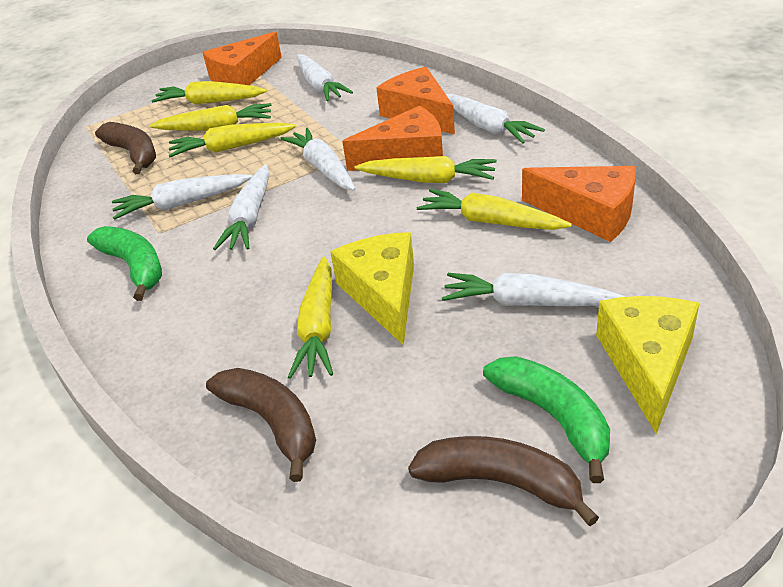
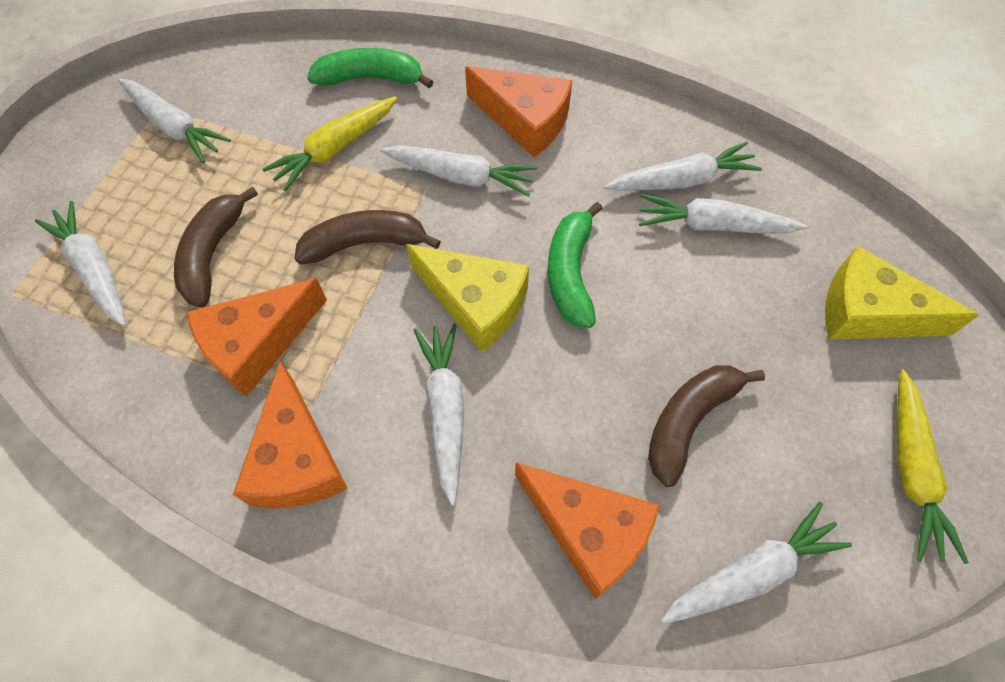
white carrot: [112,174,252,220] [213,164,269,250] [280,128,356,191] [297,54,353,101] [442,273,625,306] [446,94,545,144] = 6 -> [35,201,127,326] [118,79,231,163] [381,145,537,197] [414,323,465,506] [604,142,762,191] [639,194,807,234] [661,502,852,624] = 7
yellow carrot: [149,103,272,131] [152,81,267,104] [169,123,296,157] [288,257,333,379] [354,156,497,183] [417,189,572,230] = 6 -> [263,96,397,191] [897,369,969,564] = 2

